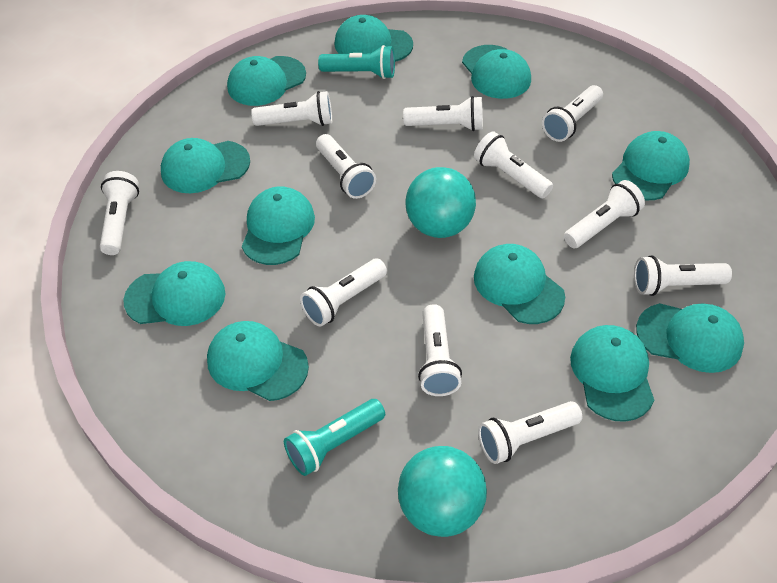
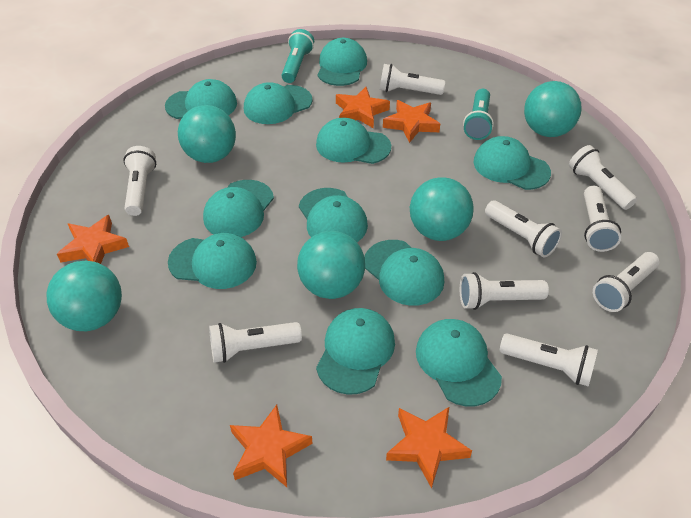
orange star: none = 0 -> [57,215,129,264] [230,405,313,487] [336,87,390,128] [383,100,440,143] [386,406,472,488] = 5
turquoise ball: [398,446,487,537] [406,167,476,238] = 2 -> [47,261,122,331] [178,105,236,163] [297,231,365,299] [410,177,474,241] [524,81,581,137] = 5
white flashlight: [100,171,139,255] [251,91,332,126] [300,259,387,327] [316,134,376,199] [403,96,483,131] [418,304,462,396] [474,131,553,198] [478,401,582,464] [542,85,603,142] [564,180,645,248] [634,255,732,296] = 11 -> [123,146,156,216] [209,322,302,363] [379,64,445,95] [460,272,549,310] [485,200,562,257] [499,333,598,387] [569,145,637,210] [584,186,621,252] [593,252,660,312] = 9

